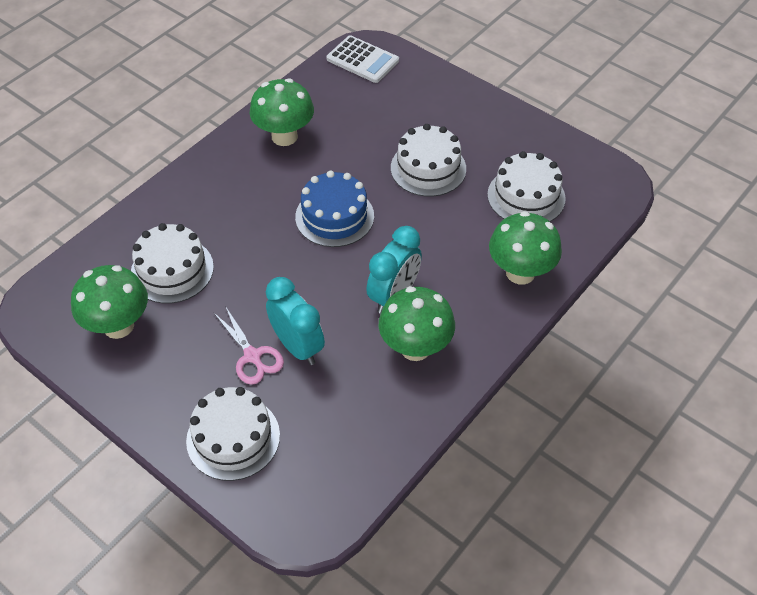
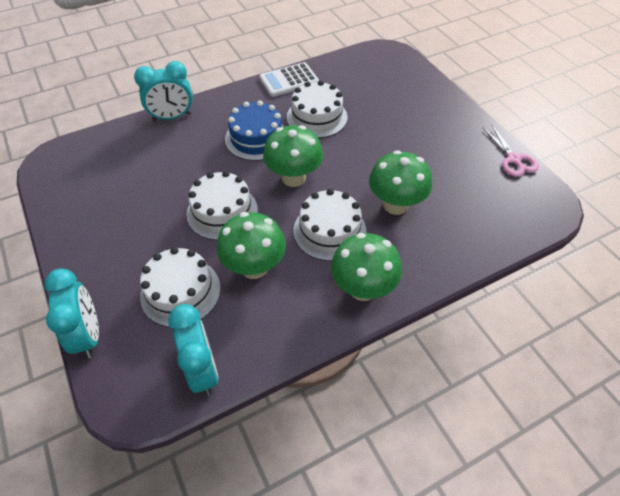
turquoise clock: [266,277,325,365] [366,226,422,314] = 2 -> [44,268,99,358] [134,61,193,121] [168,304,219,396] = 3

